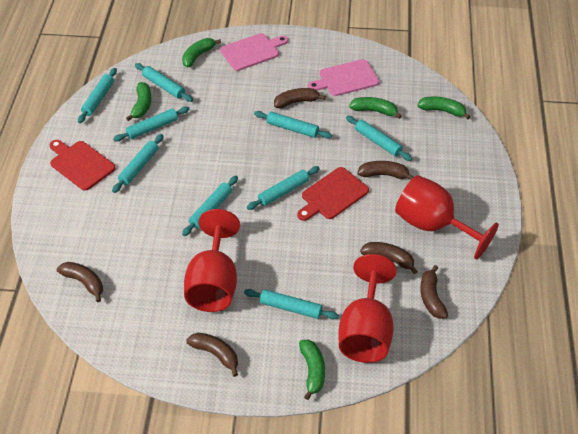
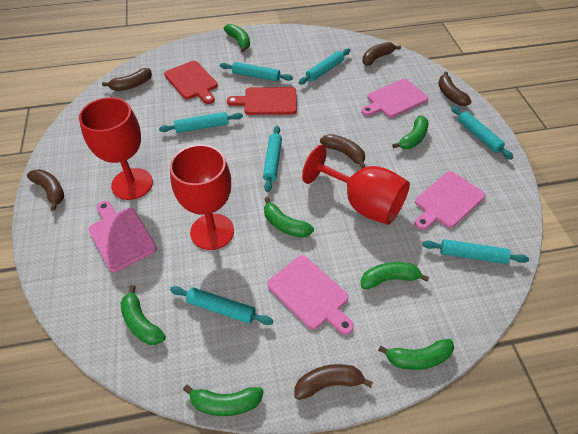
green banana: [126,82,151,121] [182,38,221,68] [299,340,325,400] [349,97,402,119] [417,97,470,120] = 5 -> [121,285,165,345] [183,384,264,416] [224,24,250,52] [264,197,314,238] [361,262,429,289] [378,339,454,370] [392,116,428,149] = 7
pink cutting board: [220,33,288,71] [308,59,379,96] = 2 -> [89,201,157,272] [267,255,354,335] [361,79,428,118] [415,171,485,230] = 4
turquoise rolling pin: [78,68,117,123] [112,134,164,193] [113,107,190,142] [135,63,193,102] [182,176,238,236] [244,289,339,320] [247,166,320,210] [254,111,332,139] [346,116,412,161] = 9 -> [159,112,243,133] [170,286,273,325] [220,62,293,81] [263,126,282,192] [299,48,350,84] [422,239,529,264] [451,106,514,160] = 7

